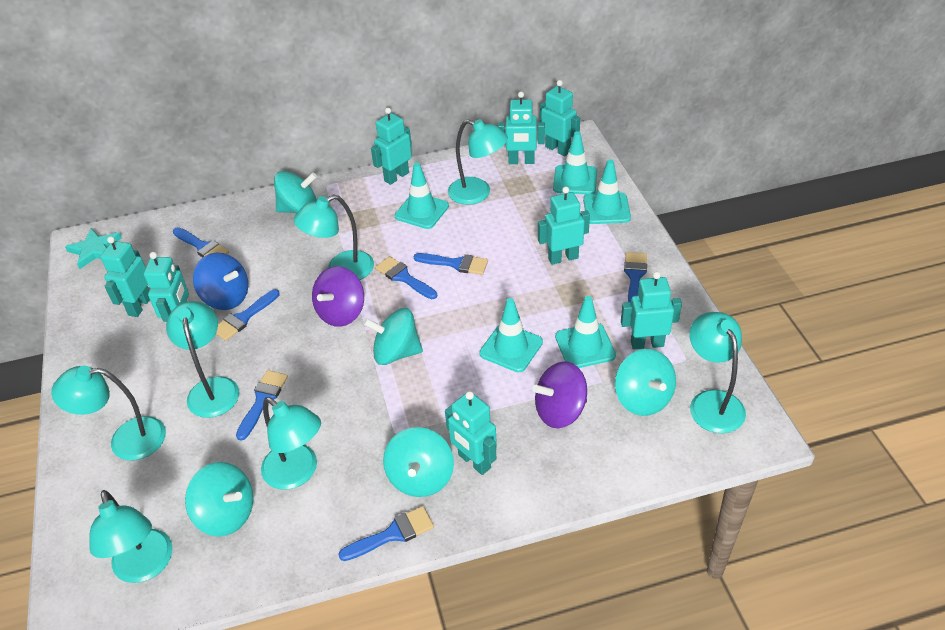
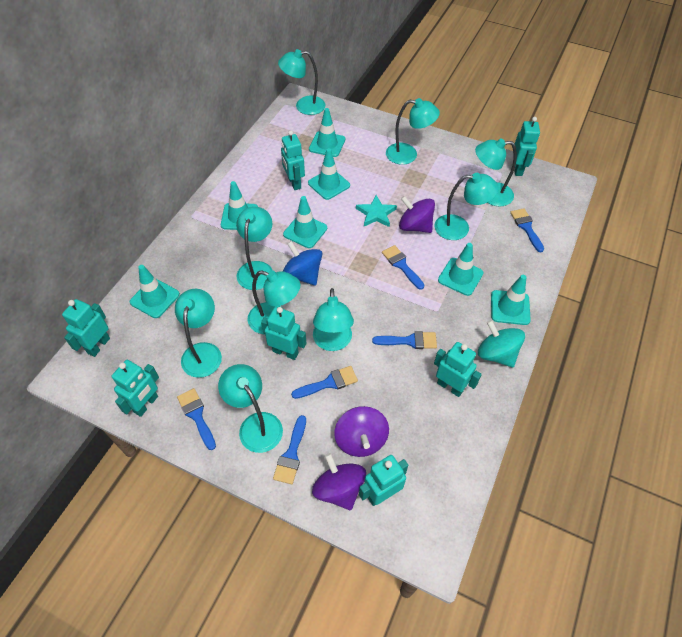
blue brush: [173,227,229,257] [216,289,280,341] [236,370,288,441] [338,506,434,561] [375,256,437,299] [414,253,488,275] [624,252,647,302] = 7 -> [177,388,216,450] [273,415,306,484] [291,366,358,399] [372,331,437,349] [382,245,424,290] [510,208,544,252] = 6
purple spinning top: [312,266,364,327] [533,361,587,428] = 2 -> [312,453,366,510] [334,406,389,457] [399,196,435,233] = 3
turquoise lamp: [51,366,166,460] [89,490,173,583] [166,301,239,418] [261,397,321,490] [294,195,374,280] [448,119,508,205] [690,312,746,433] = 7 -> [175,289,222,378] [218,364,283,453] [236,207,272,290] [248,270,300,334] [278,49,325,115] [313,288,354,351] [386,98,440,165] [434,173,499,240] [475,138,517,207] = 9
turquoise robot: [100,236,150,317] [144,252,189,322] [371,108,412,185] [445,391,497,475] [498,92,545,164] [538,186,590,265] [540,80,580,156] [621,271,682,349] = 8 -> [62,299,110,357] [112,360,159,417] [261,307,307,360] [281,130,305,190] [359,455,408,506] [434,342,482,397] [515,117,540,176] = 7
turquoise spinning top: [185,462,253,537] [274,171,317,213] [363,308,423,365] [383,427,454,497] [615,349,676,416] = 5 -> [478,320,525,368] = 1
turquoise traffic cone: [394,163,449,229] [479,298,543,372] [553,131,597,194] [555,296,616,368] [583,160,631,224] = 5 -> [130,265,180,318] [221,181,258,230] [283,196,327,248] [308,148,350,200] [309,108,345,157] [438,243,483,296] [491,275,531,325] = 7

